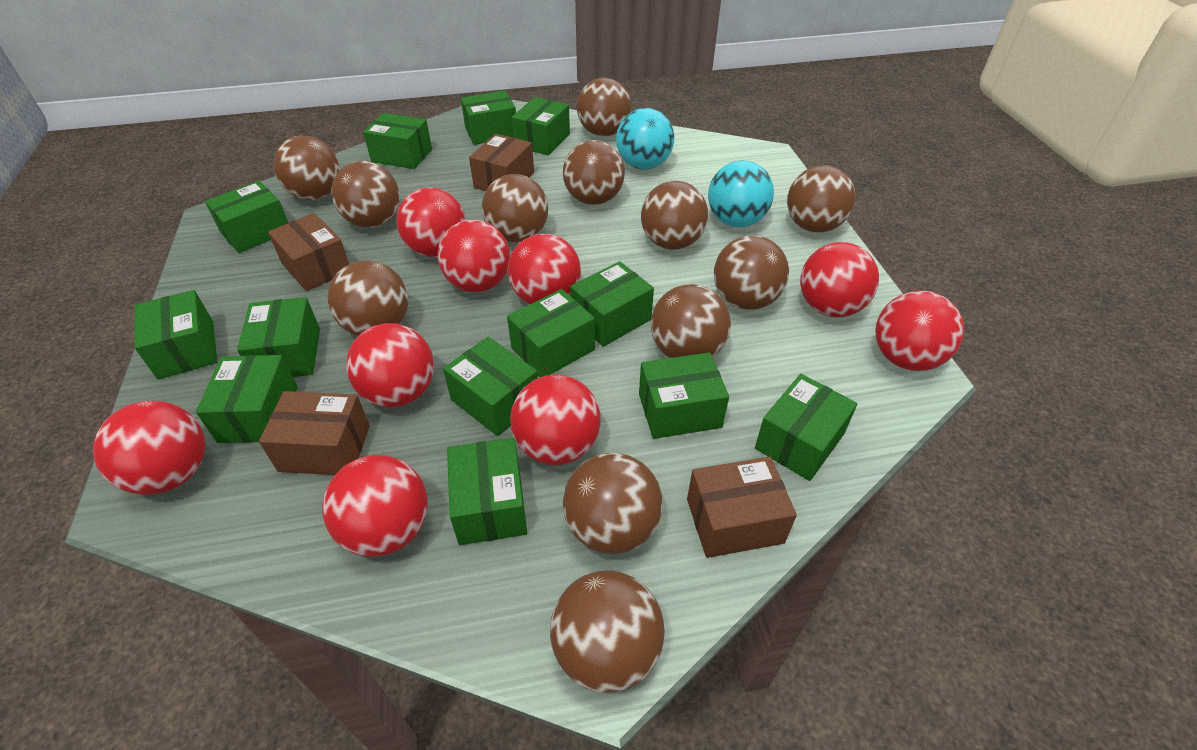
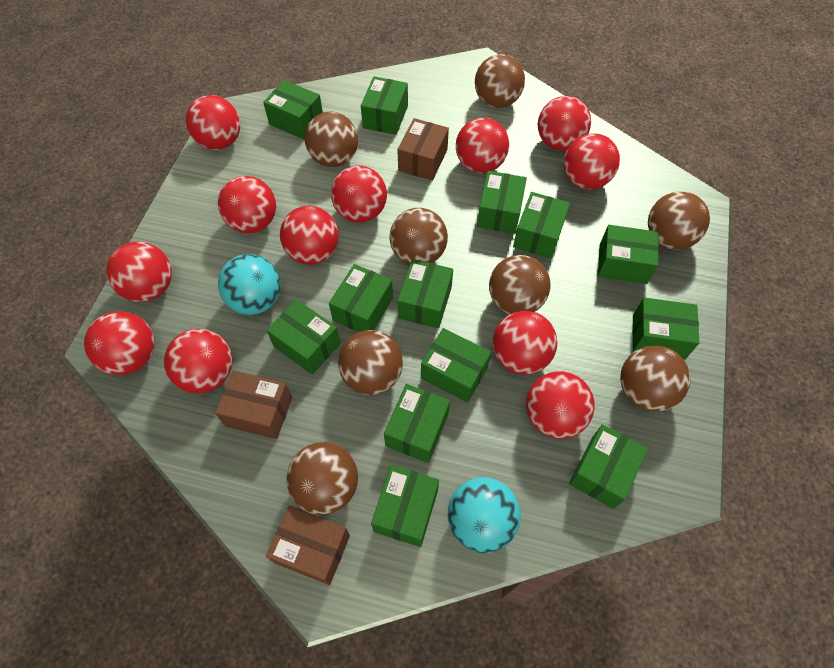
brown ball: [273,136,340,200] [327,260,408,336] [331,161,400,228] [482,174,548,242] [550,570,665,693] [563,140,625,205] [563,453,663,555] [577,78,631,136] [641,181,708,250] [651,284,731,358] [714,235,789,310] [787,165,856,232] = 12 -> [286,442,358,515] [305,112,358,167] [338,330,403,395] [390,208,448,265] [475,54,525,108] [489,255,551,314] [620,345,690,411] [648,191,710,250] = 8
brown box: [259,391,370,475] [268,213,349,291] [469,134,534,191] [687,456,797,558] = 4 -> [215,371,292,439] [266,506,350,585] [397,118,449,181] = 3
red ball: [93,401,205,495] [322,455,428,557] [346,323,434,407] [396,188,466,257] [437,220,510,292] [508,234,581,304] [510,375,601,465] [800,242,879,317] [875,291,964,371] = 9 -> [84,311,155,375] [106,242,172,302] [164,329,232,394] [186,95,240,150] [218,176,276,233] [280,206,339,265] [331,165,387,223] [456,118,509,173] [493,311,557,375] [526,371,595,439] [538,96,591,151] [564,133,620,190] = 12

